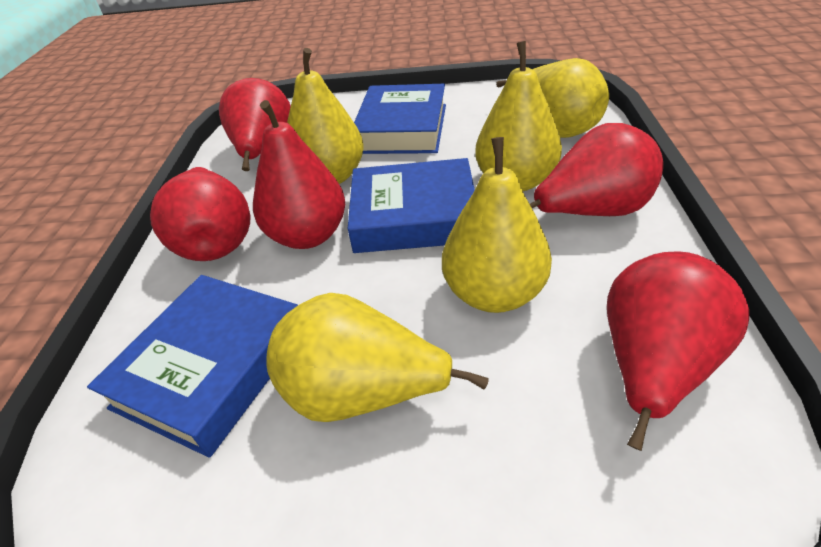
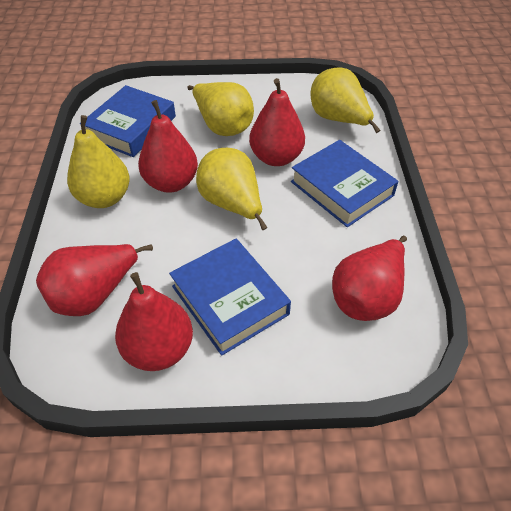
yellow pear: [266,293,489,422] [287,48,364,184] [442,137,552,313] [475,41,562,191] [496,58,609,138] = 5 -> [67,115,130,208] [187,82,254,136] [196,148,267,230] [311,67,380,133] = 4

